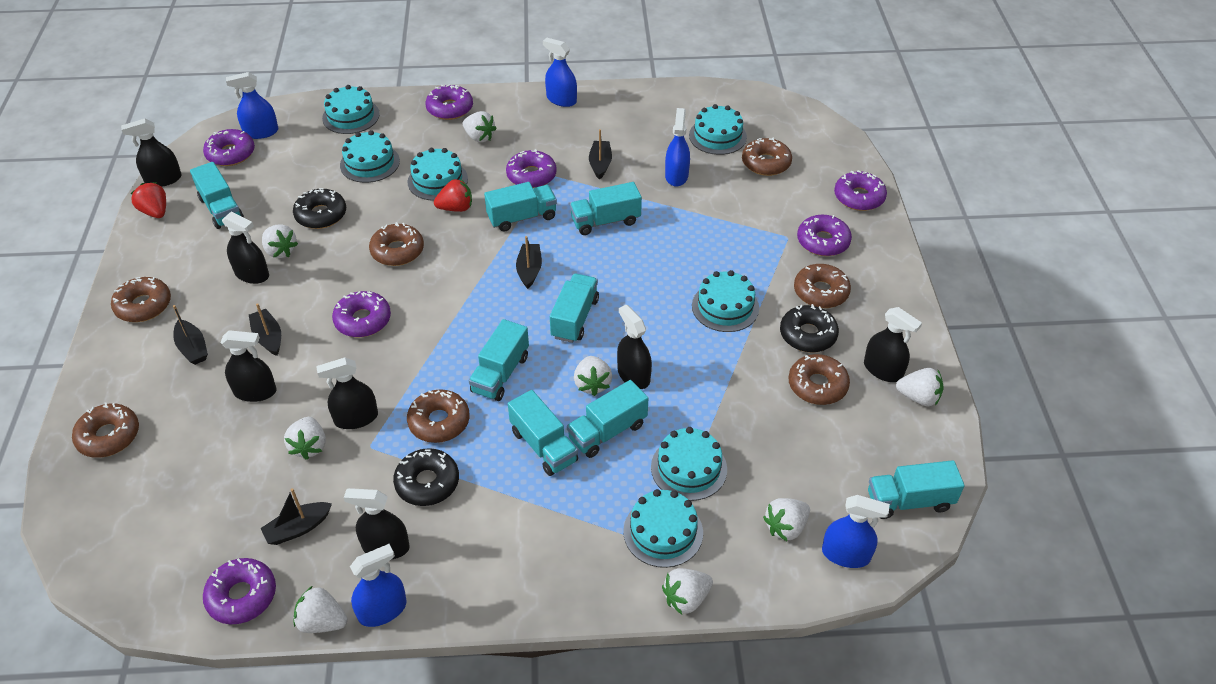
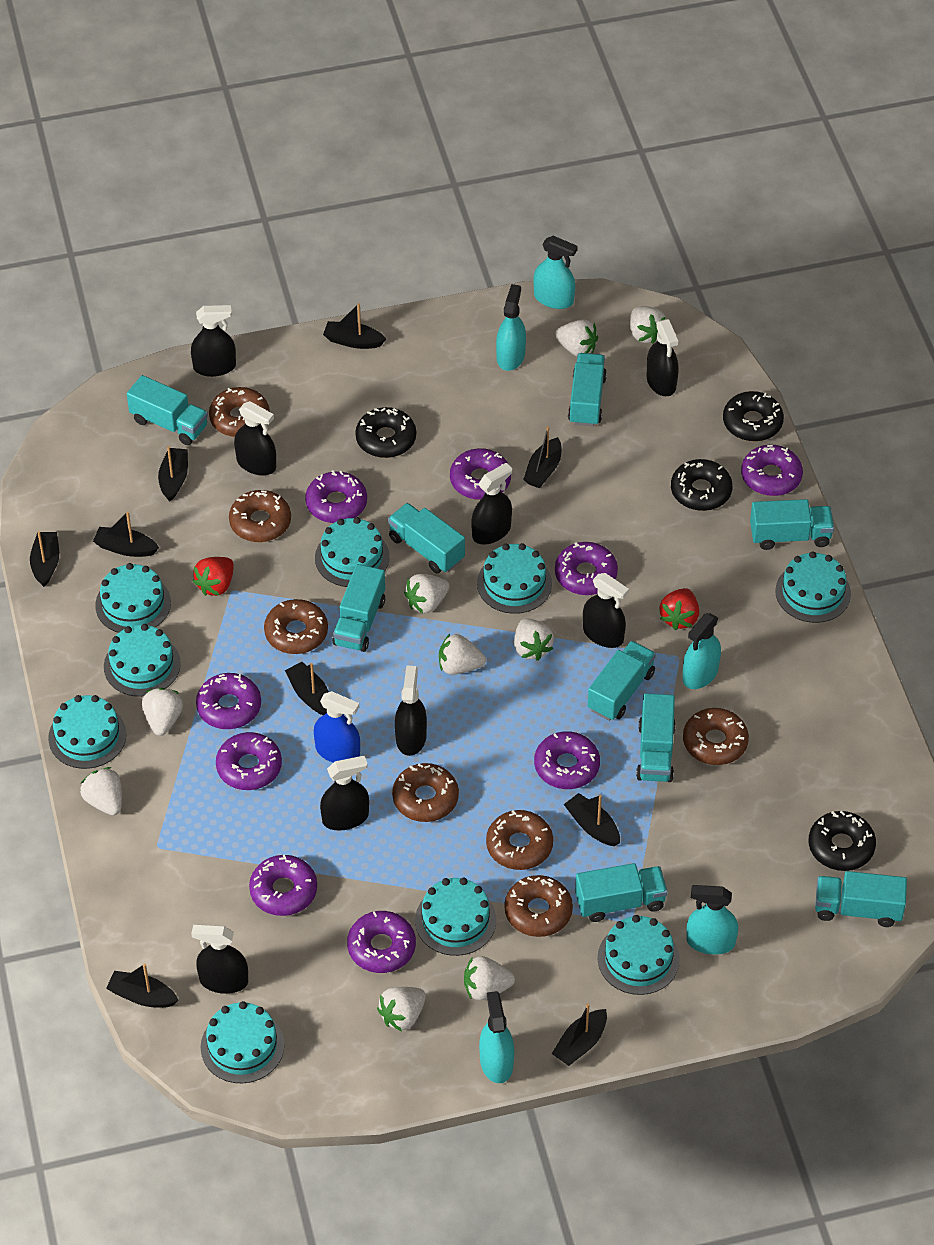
black boat: [173,305,208,365] [249,303,281,356] [261,488,332,545] [516,236,542,289] [589,129,612,180] = 5 -> [30,531,59,587] [93,511,159,557] [106,964,179,1008] [158,446,188,502] [285,662,329,715] [323,303,386,349] [523,426,561,488] [552,1003,607,1066] [564,793,620,846] = 9
black donut: [293,188,346,229] [393,448,459,506] [780,304,839,353] = 3 -> [355,407,416,458] [671,459,733,511] [723,391,784,442] [809,811,876,871] = 4
black spray bottle: [121,119,182,187] [221,330,277,402] [222,212,269,284] [316,357,378,429] [344,488,410,559] [617,304,652,389] [864,307,922,382] = 7 -> [191,305,236,377] [191,924,248,994] [234,401,276,475] [320,755,369,831] [395,665,427,756] [471,463,512,544] [583,573,629,648] [646,319,678,396] = 8
blue spray bottle: [226,72,279,139] [350,544,407,627] [543,38,577,107] [665,108,690,187] [822,495,890,568] = 5 -> [314,691,360,763] = 1
purple donut: [203,129,255,166] [203,558,276,625] [332,291,391,337] [425,85,473,120] [506,149,557,188] [797,215,852,256] [834,170,887,211] = 7 -> [196,673,261,729] [216,732,282,790] [249,854,317,916] [305,470,367,523] [347,911,416,973] [450,448,511,500] [534,731,600,789] [555,542,618,595] [741,445,803,496] = 9
turquoise cake: [322,85,380,134] [340,130,400,183] [407,148,468,201] [623,489,703,568] [651,427,727,501] [689,104,747,155] [692,270,759,332] = 7 -> [48,695,127,769] [95,563,171,633] [104,624,181,697] [201,1001,284,1083] [315,517,390,587] [415,878,496,956] [477,543,552,614] [598,915,680,995] [775,551,851,623] = 9
turquoise spray bottle: none = 0 -> [479,991,514,1083] [496,284,526,371] [533,236,578,309] [682,613,721,689] [686,885,738,955] = 5
turquoise truck: [190,162,244,229] [469,319,529,401] [484,182,557,232] [508,390,578,476] [550,273,599,343] [567,380,648,458] [570,182,642,235] [868,460,965,519] = 8 -> [127,375,208,445] [332,564,385,652] [388,503,465,573] [568,353,607,426] [575,863,668,922] [588,641,656,721] [636,693,676,782] [750,499,834,550] [815,871,907,927] = 9
white strawberry: [262,225,298,258] [284,417,326,460] [293,586,348,633] [463,111,496,143] [574,356,612,396] [662,568,713,615] [763,498,810,541] [896,368,944,407] = 8 -> [80,767,122,816] [142,688,183,736] [377,987,426,1031] [404,574,450,613] [439,634,486,675] [464,956,515,1000] [514,619,554,661] [555,319,598,356] [630,306,666,344] = 9

